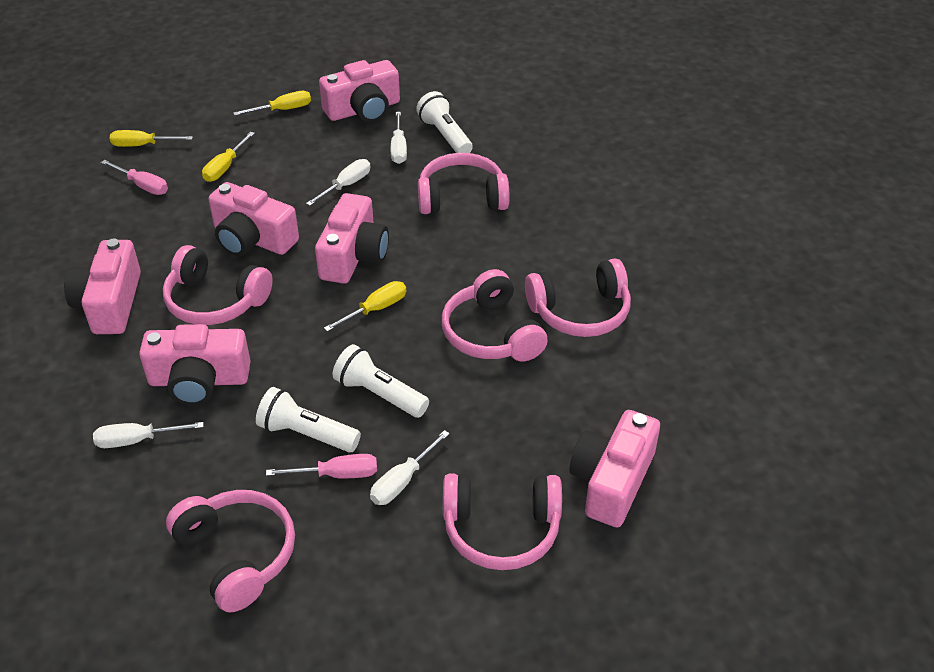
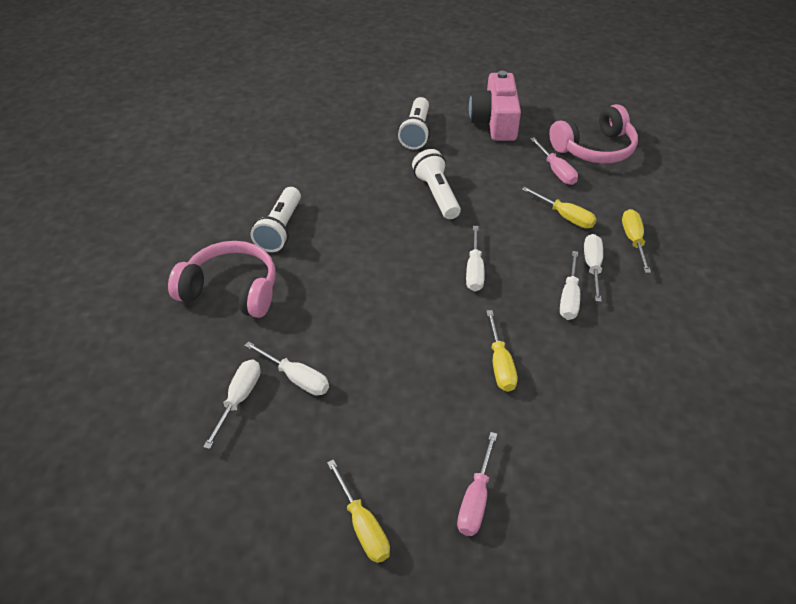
pink camera: [64,239,141,334] [139,324,251,405] [208,182,299,256] [315,193,389,284] [319,60,400,123] [569,410,660,528] = 6 -> [469,71,521,141] = 1
pink headphones: [163,245,273,325] [166,490,295,613] [418,153,510,214] [442,269,548,361] [443,473,562,570] [525,258,631,337] = 6 -> [168,241,275,318] [549,104,638,163] = 2
white screwdriver: [93,422,204,448] [306,159,371,206] [370,430,450,505] [391,112,407,164] = 4 -> [203,360,261,449] [244,341,329,396] [466,226,485,291] [560,251,580,320] [584,234,603,302] = 5

